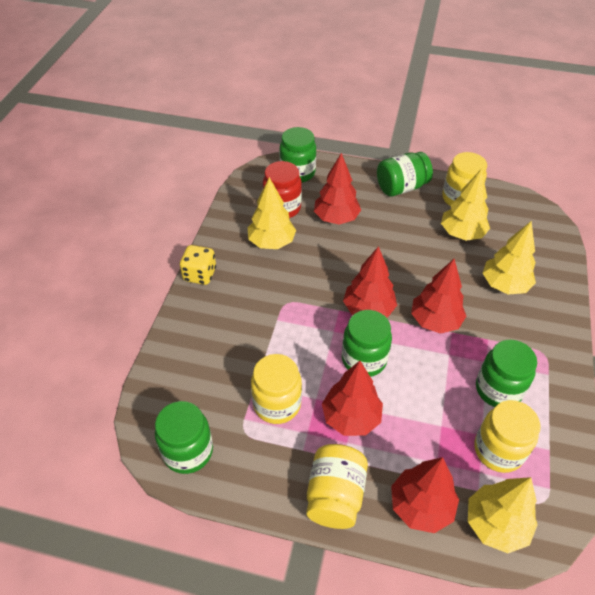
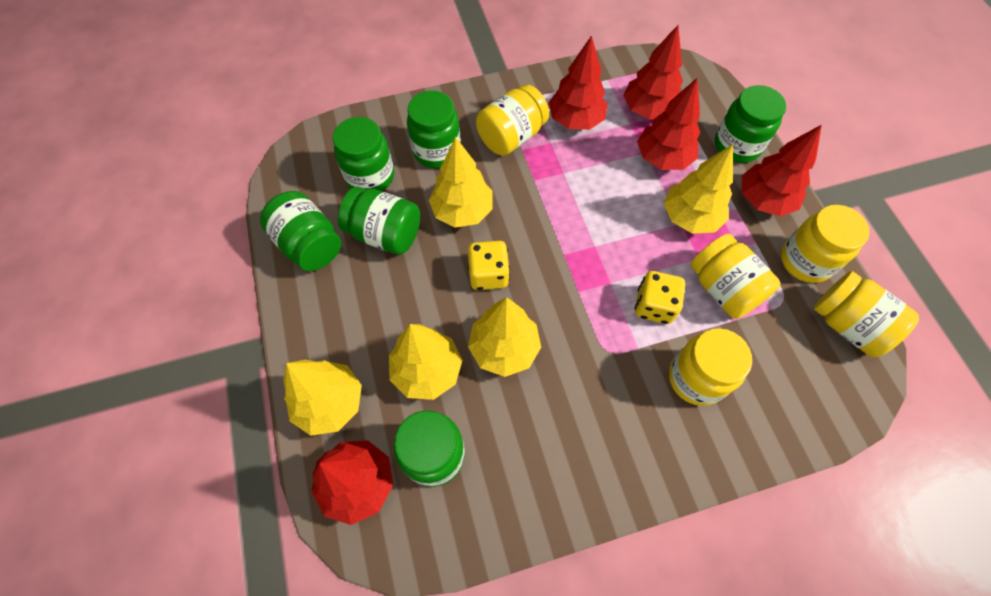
green jar: [155,401,213,474] [279,127,316,183] [342,310,392,377] [377,152,433,196] [476,340,537,407] = 5 -> [260,191,341,271] [333,117,394,191] [338,187,421,255] [394,410,465,487] [407,91,461,168] [715,85,786,163] = 6
red jar: [263,161,302,218] = 1 -> none = 0
yellow dice: [179,245,216,285] = 1 -> [468,241,510,290] [635,271,685,324] = 2
yellow jar: [251,354,302,424] [306,444,368,529] [442,152,487,206] [474,400,541,473] = 4 -> [476,84,549,156] [669,328,752,406] [690,234,781,319] [781,205,870,283] [814,271,919,357] = 5
yellow tree: [248,177,296,249] [441,169,490,241] [468,477,538,553] [483,221,536,295] = 4 -> [283,360,362,436] [389,324,462,400] [429,137,493,228] [468,297,541,377] [664,144,733,234] = 5

